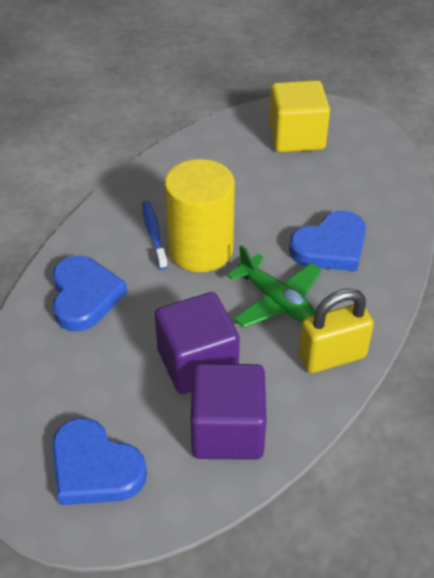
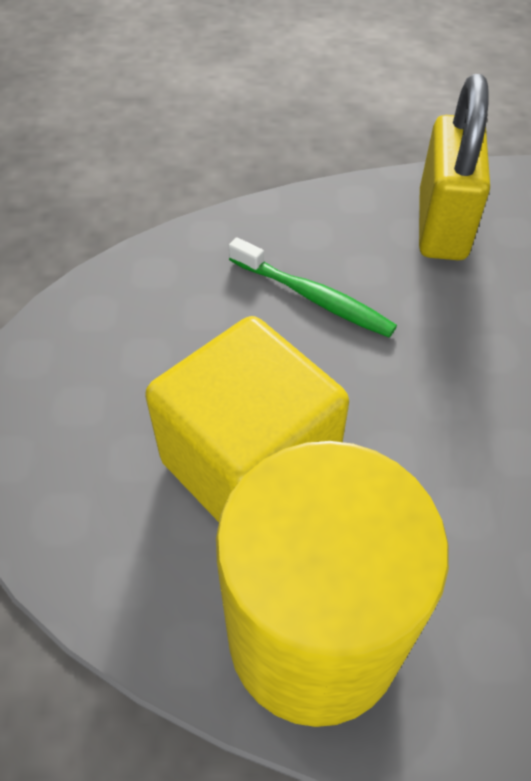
blue heart: [52,255,127,331] [52,418,147,505] [289,211,366,271] = 3 -> none = 0
blue toothbrush: [142,201,168,270] = 1 -> none = 0
green plane: [227,245,322,328] = 1 -> none = 0
green toothbrush: none = 0 -> [229,237,397,337] = 1
purple cube: [155,292,240,394] [190,364,267,460] = 2 -> none = 0

